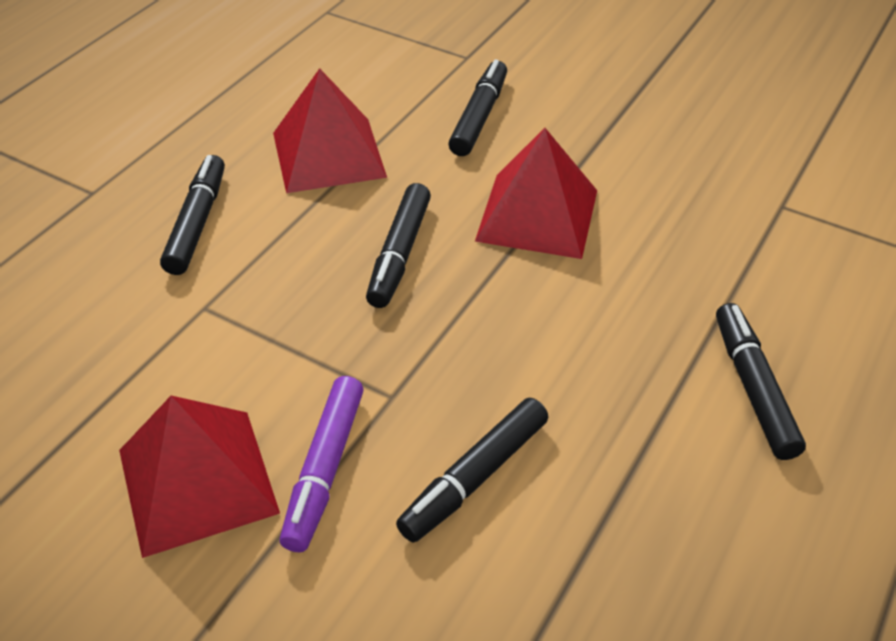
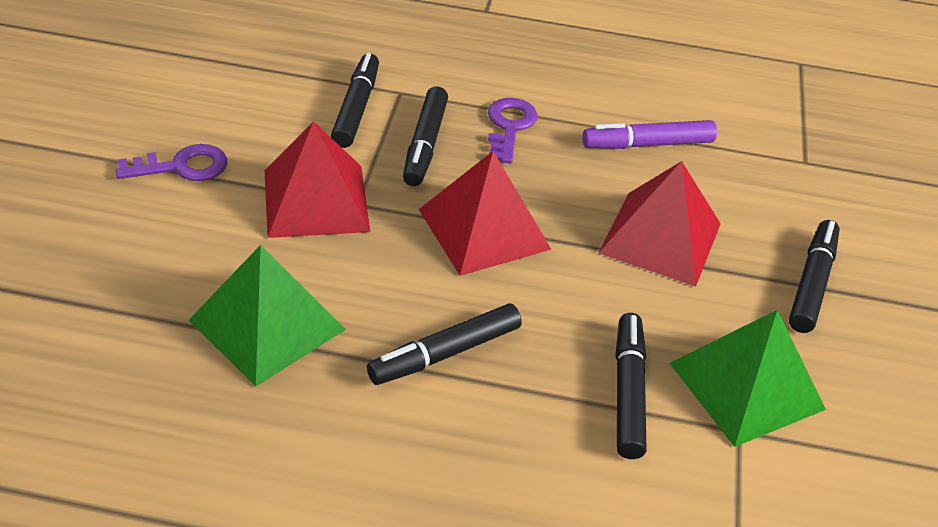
green pyramid: none = 0 -> [189,245,346,387] [670,310,826,447] = 2
purple key: none = 0 -> [116,144,227,181] [488,98,538,163] = 2

